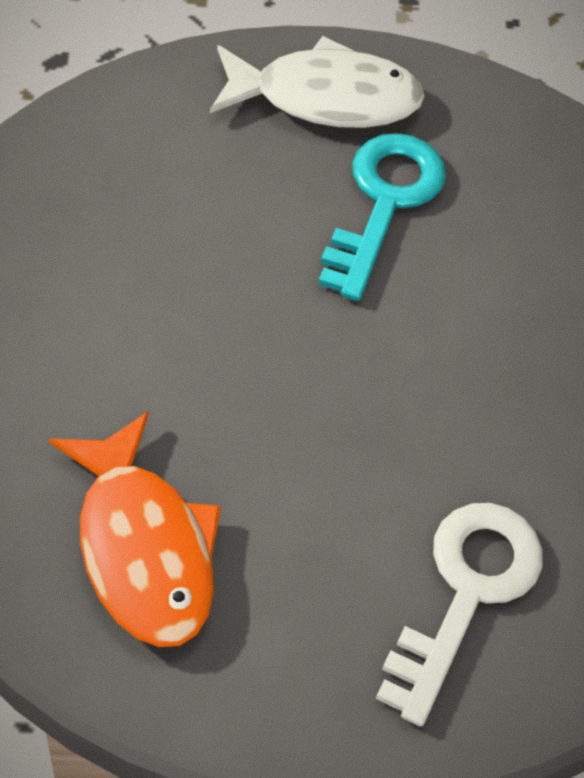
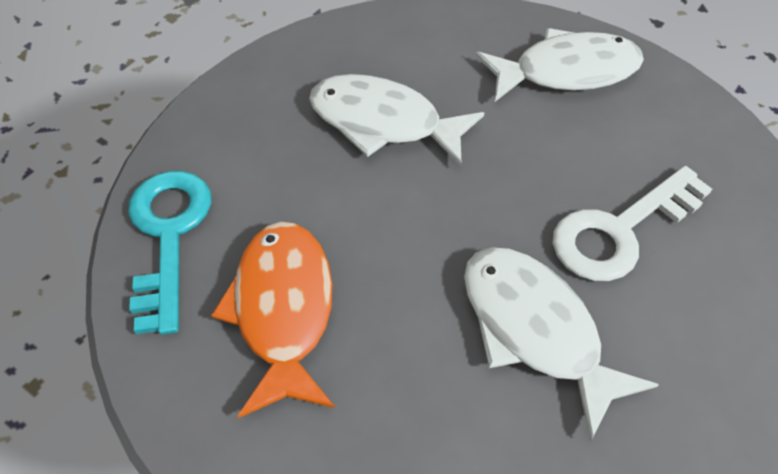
white fish: [210,36,425,128] = 1 -> [309,74,484,166] [464,247,659,441] [476,28,644,102] = 3

